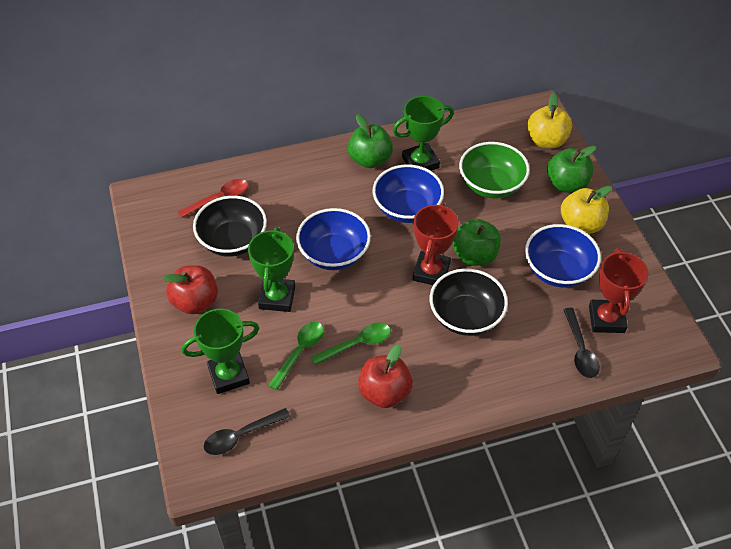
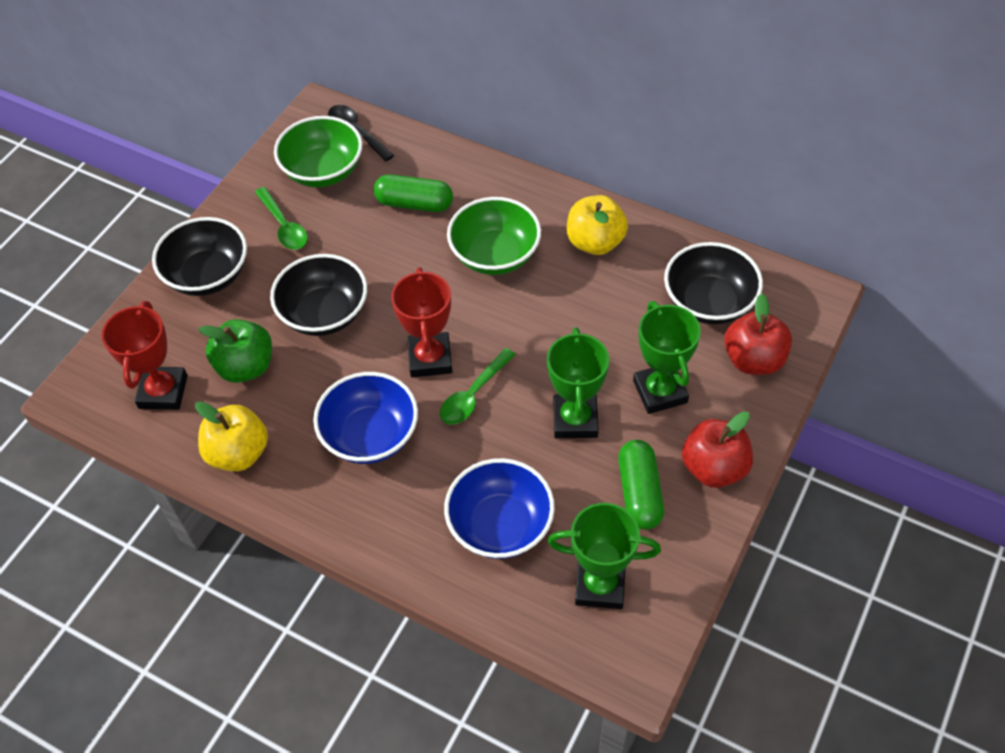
black bowl: [193,196,267,257] [430,268,508,336] = 2 -> [152,217,247,296] [270,254,367,336] [664,242,763,324] = 3
black spoon: [204,408,290,455] [563,308,600,378] = 2 -> [328,105,394,161] = 1
blue bowl: [296,208,371,270] [373,164,444,223] [525,224,601,288] = 3 -> [313,372,418,464] [444,458,555,559] = 2
green apple: [348,114,393,168] [452,219,501,266] [547,146,596,193] = 3 -> [198,319,272,383] = 1
green bowl: [459,142,530,198] = 1 -> [274,116,363,187] [447,197,541,275] = 2
green capsule: none = 0 -> [373,174,453,212] [618,440,664,530] = 2
red spoon: [178,179,248,218] = 1 -> none = 0

